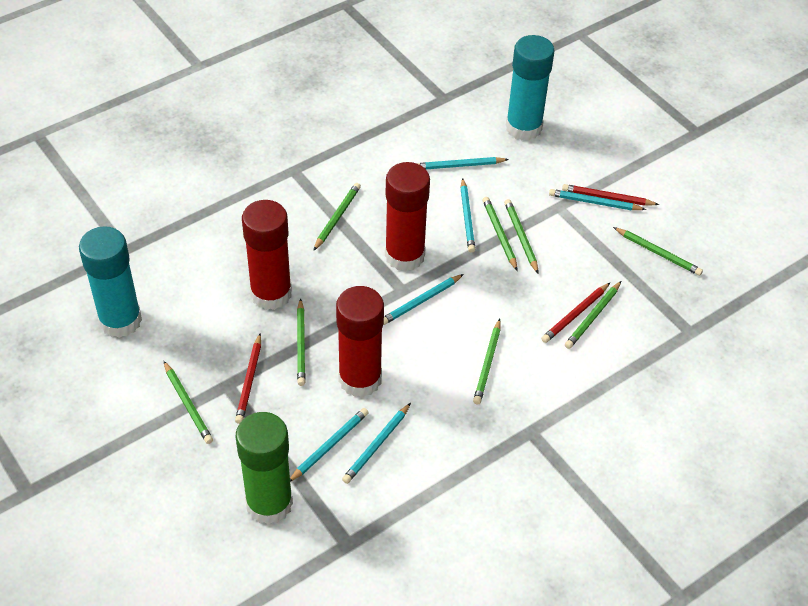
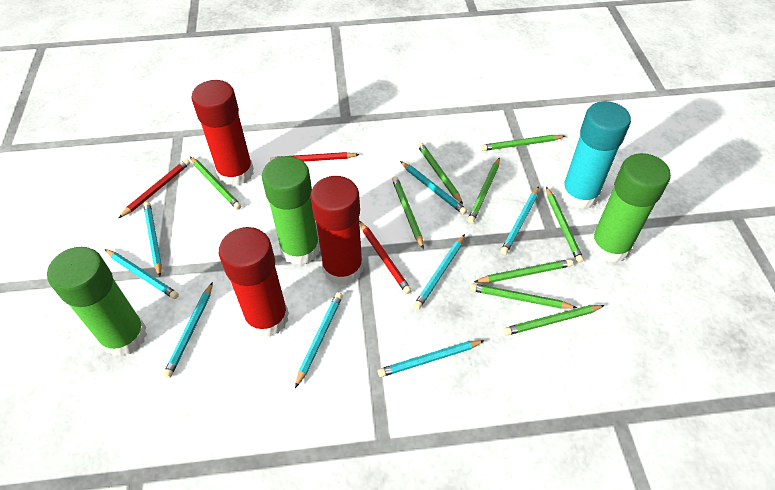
green glue stick: [236,412,293,525] = 1 -> [47,247,147,356] [262,156,320,265] [590,153,671,263] = 3
green pencil: [164,361,213,444] [297,298,306,386] [313,183,361,251] [473,319,501,404] [482,197,517,271] [504,199,538,273] [565,281,621,349] [613,227,703,276] = 8 -> [190,156,241,210] [392,176,424,249] [417,142,463,204] [467,157,500,223] [470,283,577,309] [474,259,573,283] [481,135,565,151] [503,305,605,335] [546,187,584,263] = 9
turquoise glue stick: [79,226,142,338] [506,35,555,140] = 2 -> [561,101,631,209] = 1
turquoise pencil: [290,408,369,482] [342,403,411,484] [383,274,464,325] [416,157,509,169] [460,178,475,253] [549,189,646,211] = 6 -> [105,249,179,299] [143,201,162,277] [163,282,213,378] [295,292,343,388] [378,340,485,377] [400,161,467,215] [414,234,465,309] [500,187,539,255] = 8

